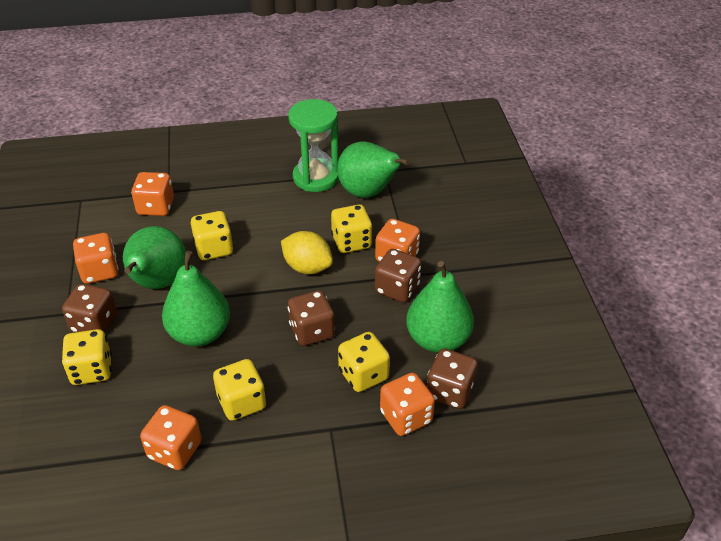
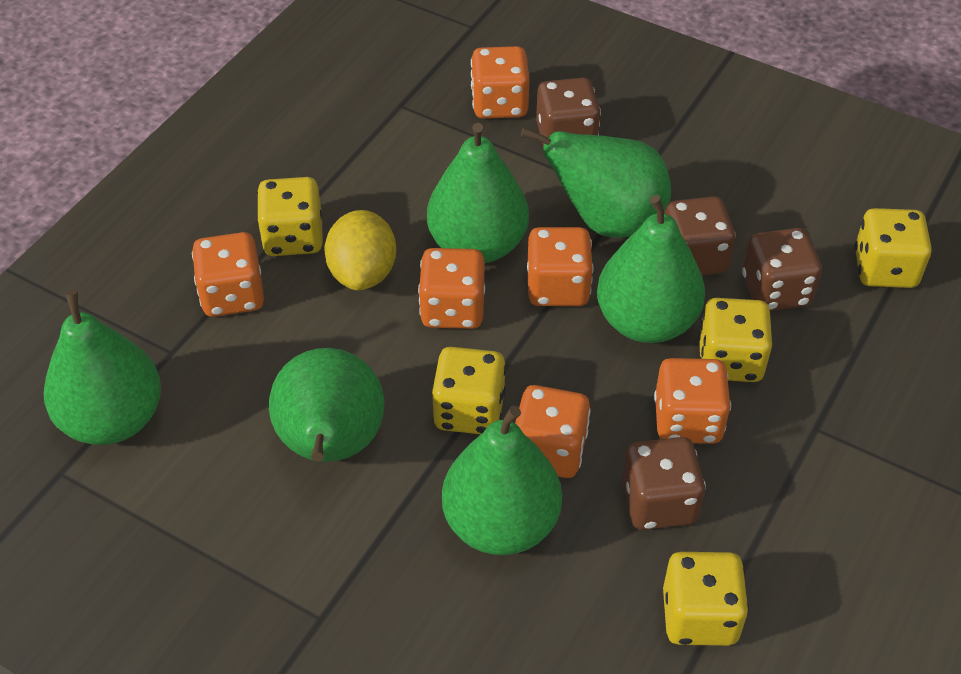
green hourglass: [288,99,339,192] = 1 -> none = 0
green pear: [123,226,186,289] [162,251,230,347] [337,141,410,198] [406,261,474,353] = 4 -> [44,290,161,445] [269,348,385,462] [427,123,529,263] [442,406,562,555] [521,127,671,238] [597,195,705,343] = 6
orange dice: [73,233,119,284] [131,172,174,216] [140,405,202,470] [375,219,420,262] [380,373,435,436] = 5 -> [192,232,264,317] [418,248,485,329] [471,46,529,119] [515,385,591,478] [527,227,594,306] [654,358,731,444] = 6

